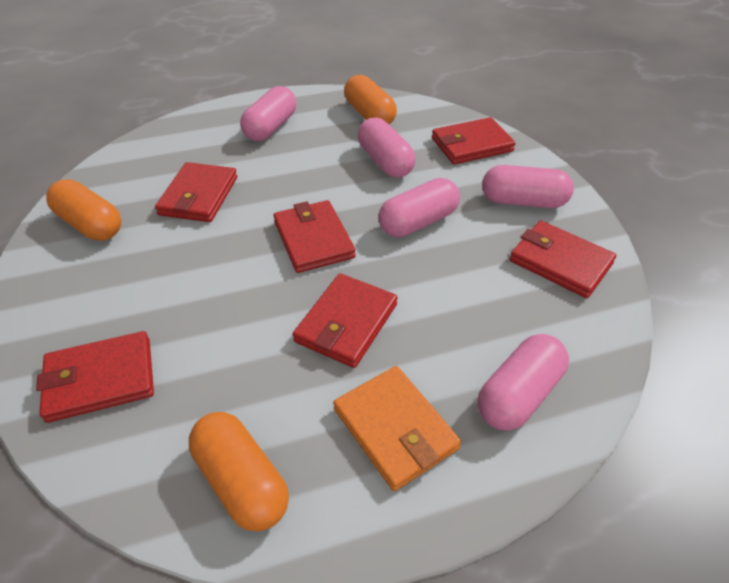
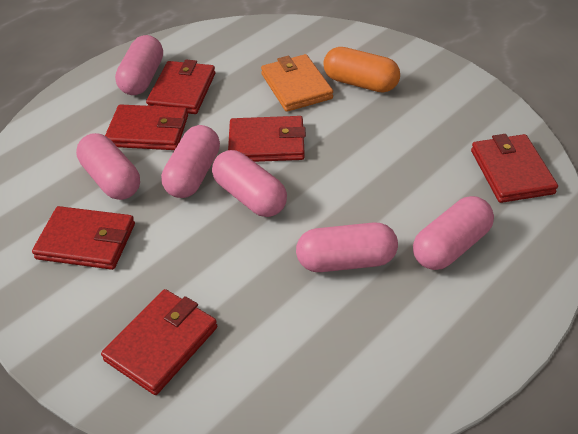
orange capsule: [46,179,121,241] [189,412,289,531] [344,75,397,124] = 3 -> [323,47,400,93] = 1
pink capsule: [240,86,297,141] [358,118,416,178] [378,178,460,237] [477,334,569,431] [482,165,574,208] = 5 -> [76,133,140,200] [115,35,163,95] [161,125,220,198] [212,150,287,217] [296,222,398,272] [413,196,494,270] = 6

